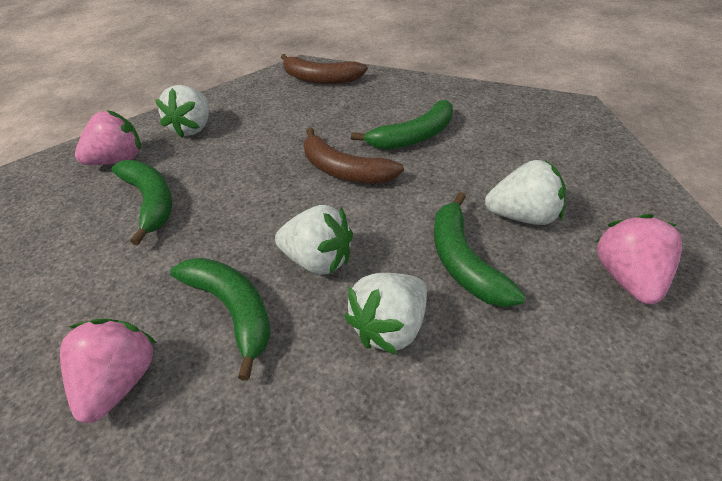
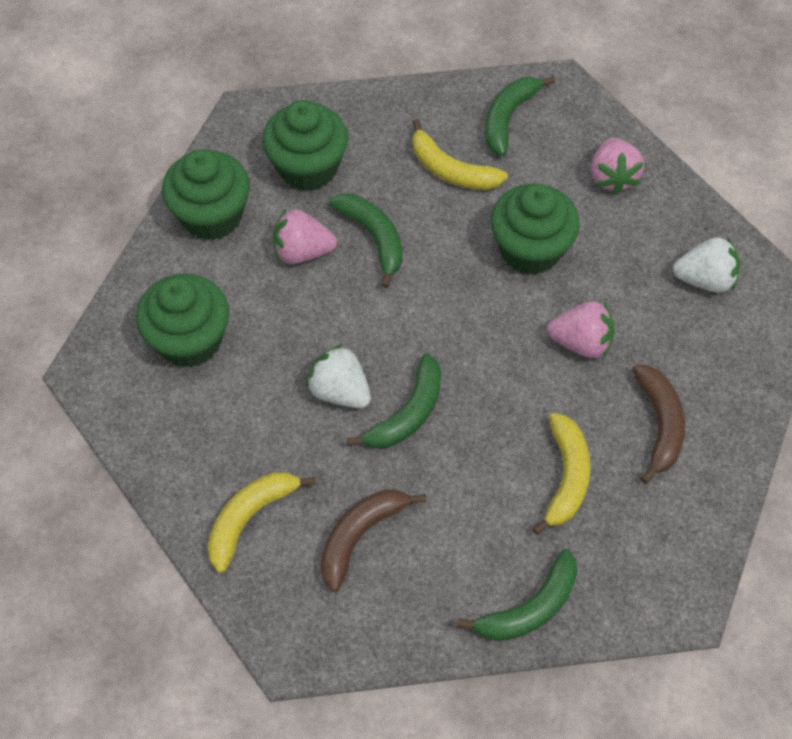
green cupcake: none = 0 -> [136,274,229,368] [162,149,250,240] [262,100,348,191] [490,184,580,275] = 4
white strawberry: [155,85,209,138] [275,205,353,275] [345,273,427,355] [485,160,566,225] = 4 -> [306,344,371,408] [673,237,740,293] = 2
yellow banana: none = 0 -> [207,472,316,573] [412,119,508,190] [532,413,591,535] = 3

